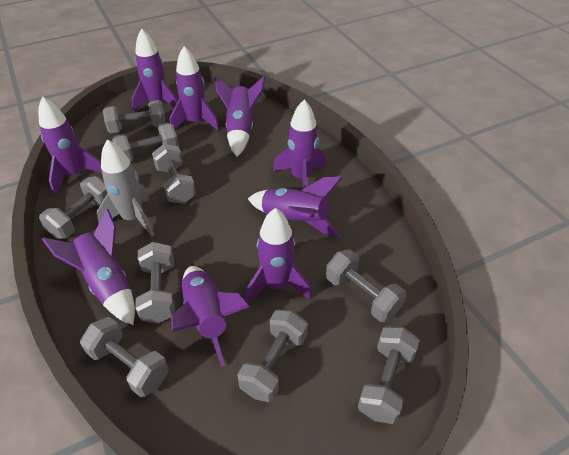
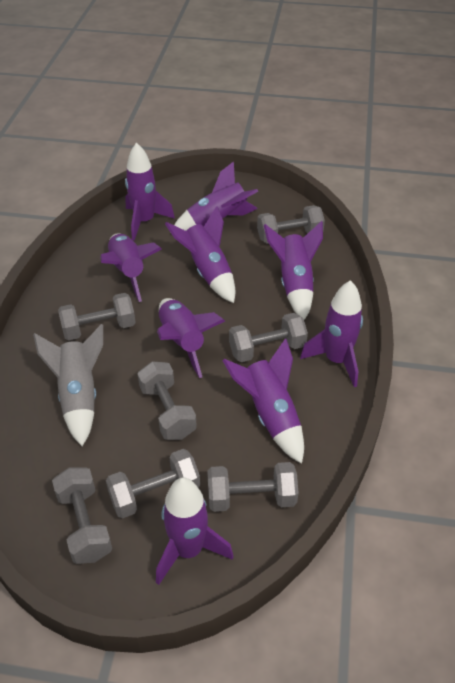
grey dumbbell: [39,176,107,239] [80,317,169,397] [103,100,166,133] [112,123,179,162] [135,242,175,323] [152,144,196,204] [237,310,308,402] [326,249,407,322] [358,326,420,424] = 9 -> [52,467,112,564] [58,293,136,341] [106,449,200,519] [137,361,197,440] [207,462,299,512] [229,313,308,362] [257,205,325,243] = 7

